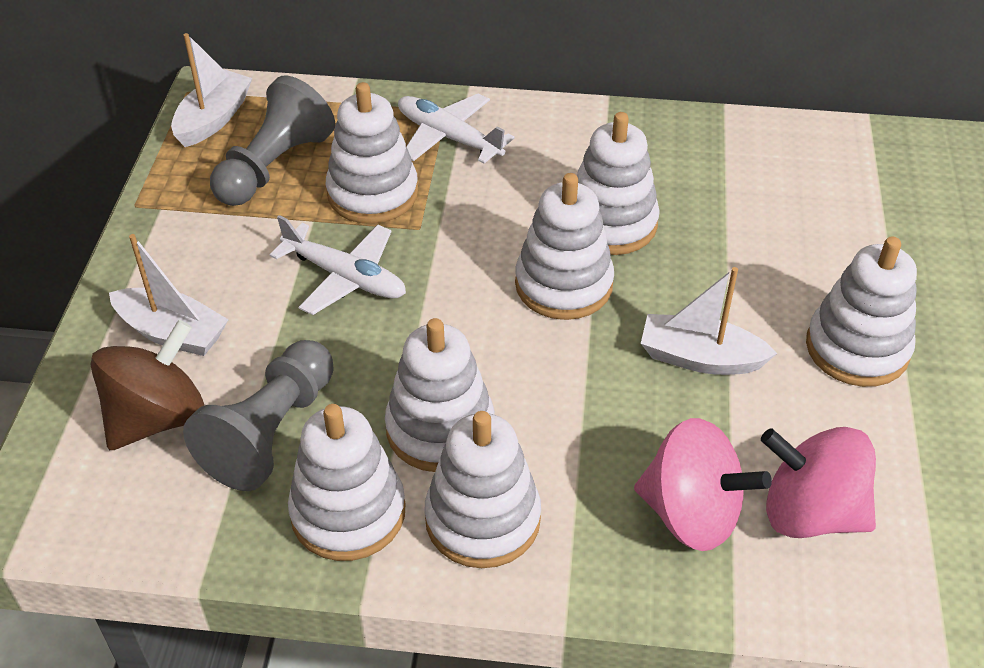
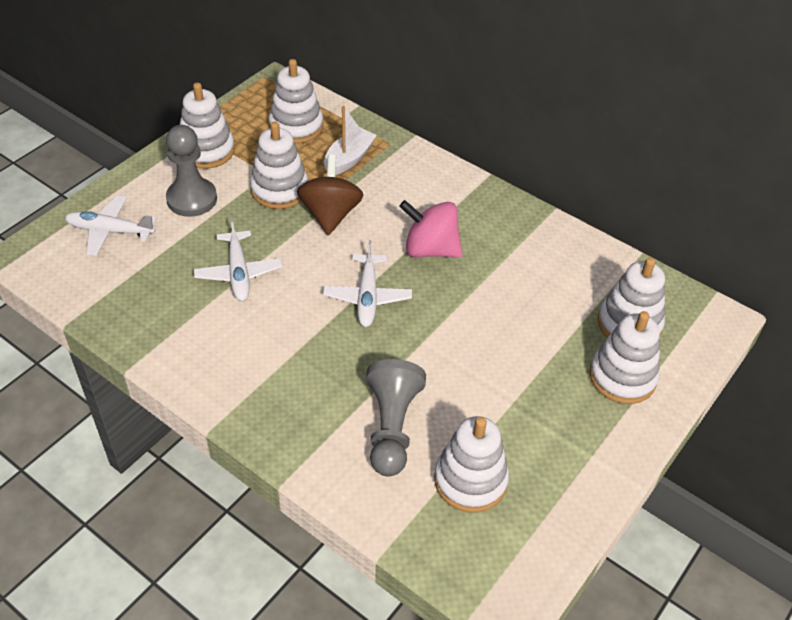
pink spinning top: [634,418,772,551] [761,427,876,538] = 2 -> [399,200,462,258] = 1
white boat: [109,234,229,356] [171,33,252,147] [641,267,777,375] = 3 -> [324,106,377,175] = 1
white plane: [270,215,406,315] [398,93,514,164] = 2 -> [65,196,157,256] [194,217,282,301] [323,240,412,327] = 3
white stacking toy: [288,404,405,561] [326,82,418,224] [385,318,495,472] [425,411,541,568] [515,173,614,320] [577,112,660,255] [806,236,917,387] = 7 -> [180,82,235,169] [250,121,308,209] [269,59,323,144] [434,416,509,512] [589,311,660,404] [598,257,665,338] = 6

